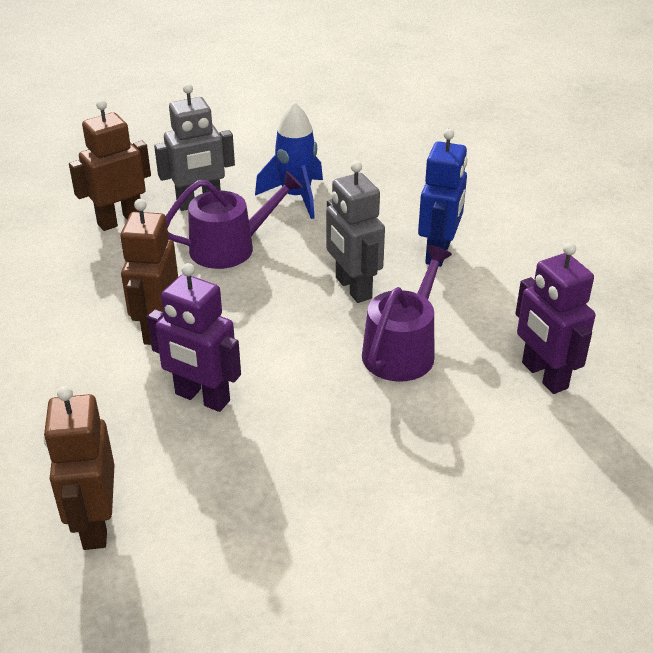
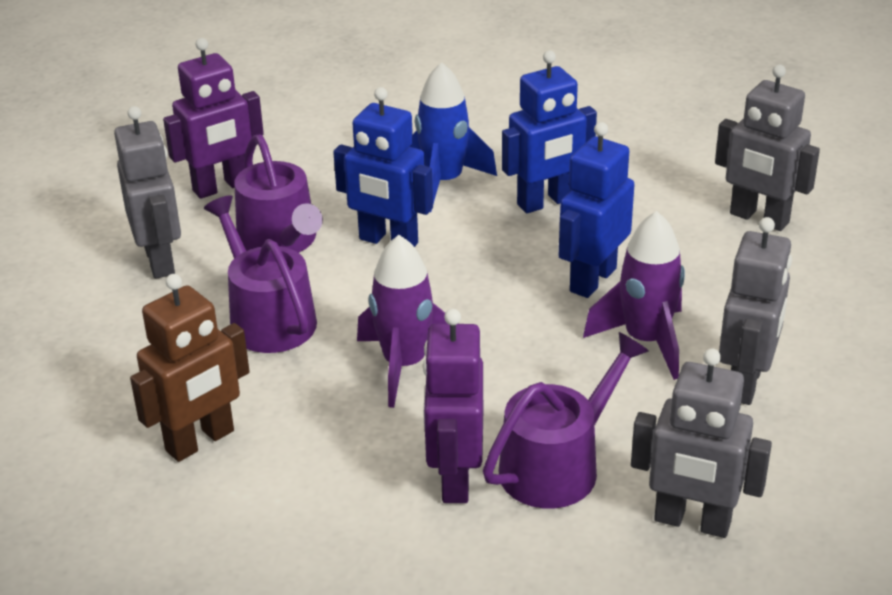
blue robot: [418,129,468,267] = 1 -> [333,87,433,247] [502,50,597,213] [559,122,635,298] = 3
brown robot: [44,386,115,550] [69,100,151,231] [120,199,178,345] = 3 -> [130,274,250,462] = 1
grey robot: [154,83,235,211] [326,161,385,303] = 2 -> [114,106,181,279] [631,348,772,538] [715,64,820,231] [719,217,792,405] = 4
purple rocket: none = 0 -> [357,235,447,408] [583,211,685,380] = 2
purple watering can: [166,171,303,269] [362,245,452,382] = 2 -> [204,195,317,353] [235,134,323,253] [483,332,649,509] = 3

